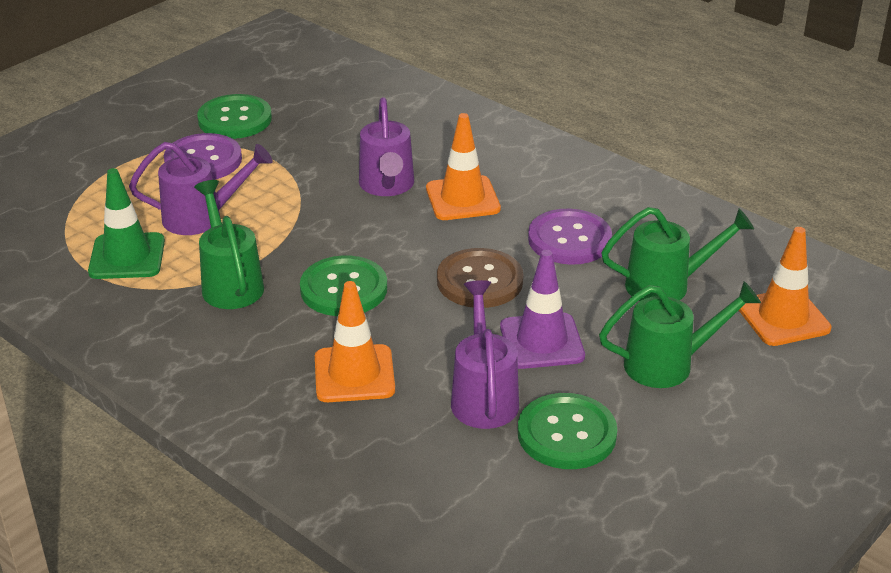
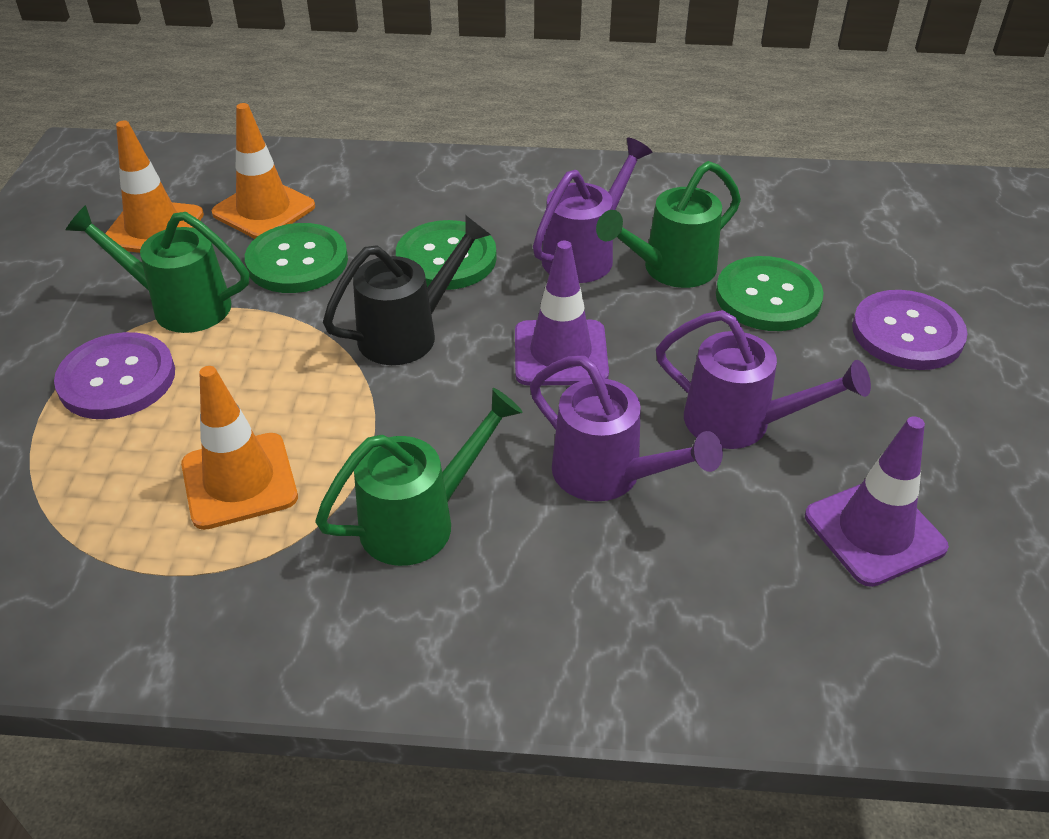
black watering can: none = 0 -> [323,215,491,365] = 1
brown button: [437,248,524,308] = 1 -> none = 0
green traffic cone: [88,168,165,279] = 1 -> none = 0
purple traffic cone: [500,250,585,369] = 1 -> [515,241,609,386] [805,416,949,587] = 2

